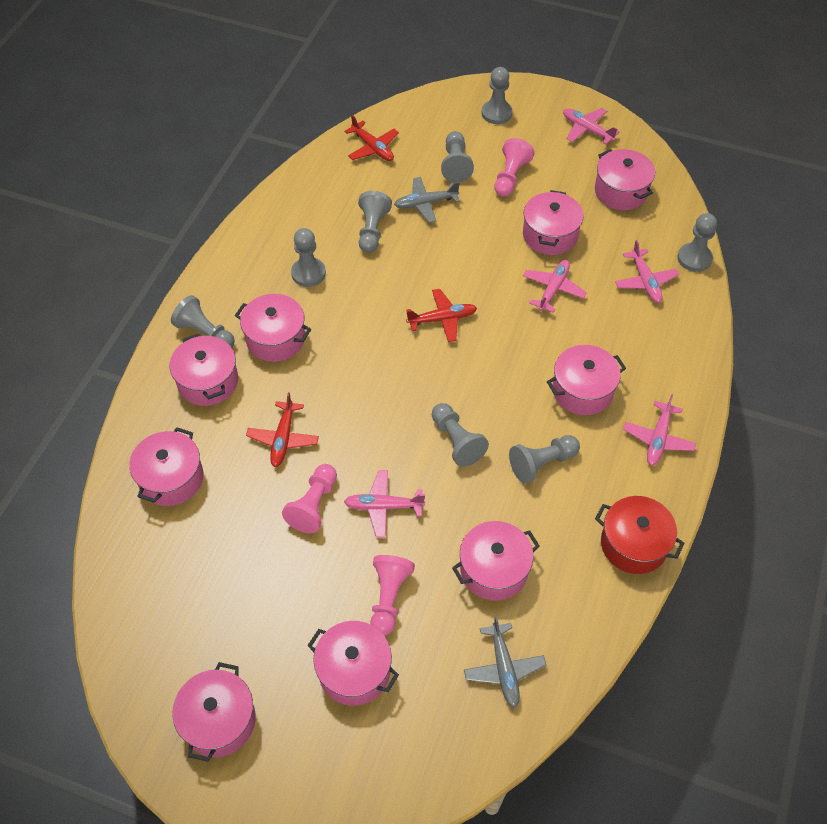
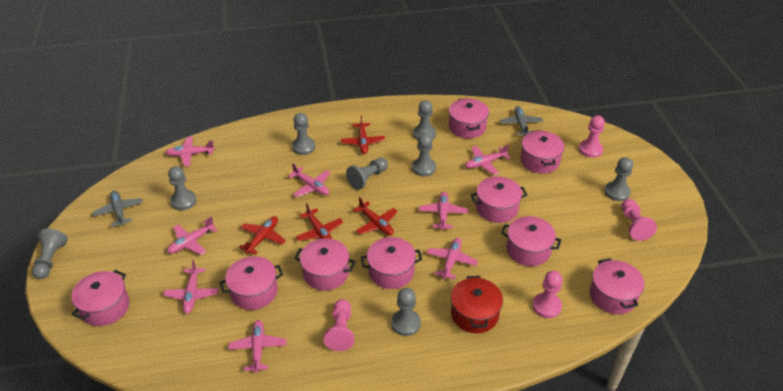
pink pawn: [282,464,337,533] [370,555,415,636] [494,138,535,197] = 3 -> [324,299,354,351] [532,271,563,318] [579,115,605,158] [622,199,657,241] = 4
pink plane: [344,470,425,537] [523,260,587,313] [563,108,620,145] [615,240,679,303] [623,394,696,466] = 5 -> [163,260,219,314] [165,136,215,167] [167,216,218,255] [228,320,287,373] [288,163,330,197] [419,192,468,230] [427,238,478,279] [465,145,511,175] = 8
red plane: [246,392,319,467] [344,115,399,161] [406,289,477,342] = 3 -> [239,216,286,255] [296,203,343,241] [341,115,385,154] [353,197,398,236] = 4

